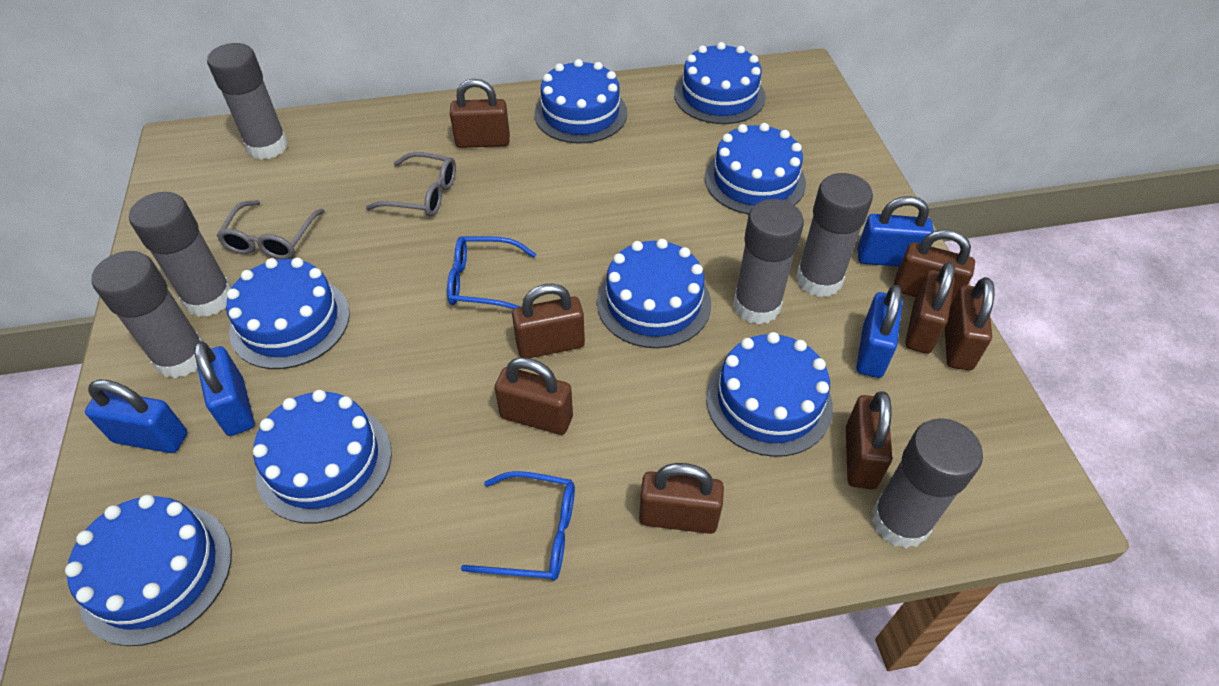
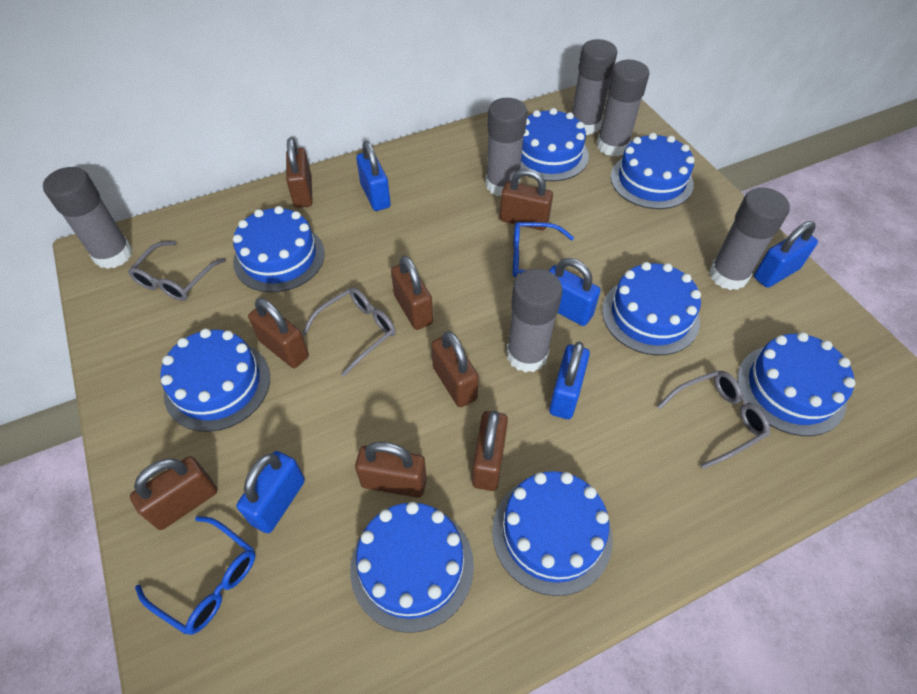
blue padlock: [85,379,187,453] [194,341,254,436] [856,285,903,378] [857,196,934,267] = 4 -> [236,451,305,533] [356,141,391,211] [549,258,601,326] [549,342,590,419] [754,221,818,288] = 5
grey glasses: [217,200,324,259] [366,152,456,216] = 2 -> [128,241,226,301] [302,287,396,377] [657,370,770,469] = 3

